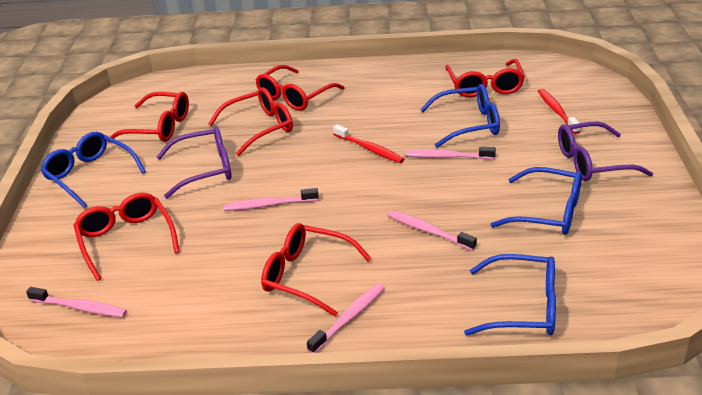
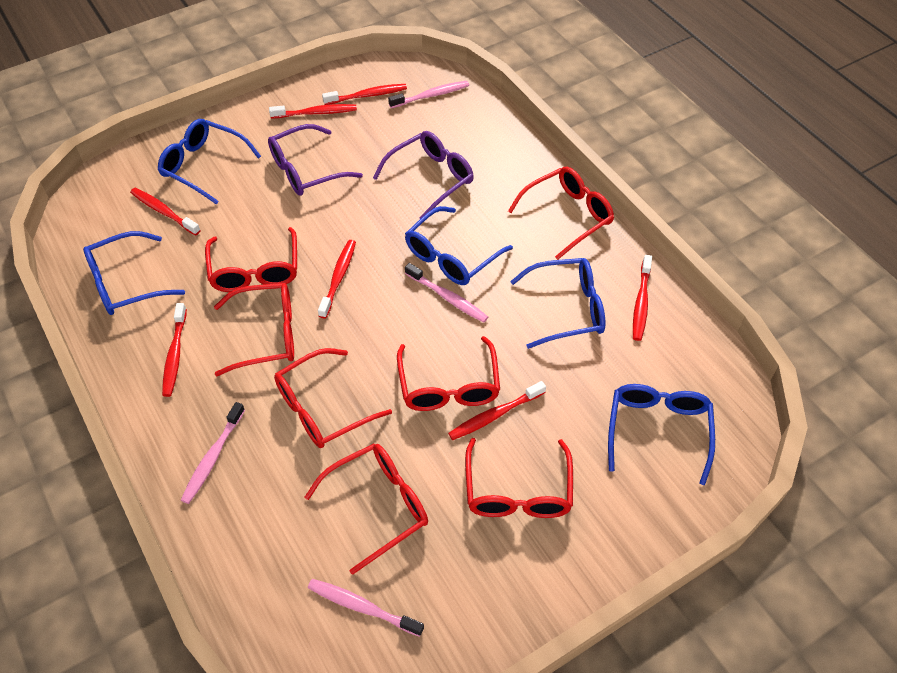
blue glasses: [41,132,146,208] [420,84,500,148] [464,254,556,335] [490,167,582,235] = 4 -> [83,231,185,315] [158,119,261,205] [405,206,513,285] [510,258,605,349] [608,384,715,485] = 5
pink toothbrush: [26,287,127,317] [224,188,319,211] [307,283,385,353] [387,210,477,251] [405,147,496,159] = 5 -> [181,402,245,504] [308,579,424,637] [388,81,469,108] [405,263,488,323] = 4
red glasses: [73,193,180,281] [107,91,189,142] [208,87,293,156] [256,65,345,111] [261,223,372,317] [445,59,525,97] = 6 -> [205,227,297,292] [214,283,294,376] [274,348,392,448] [305,443,428,575] [397,336,500,411] [465,438,573,518] [508,167,614,260] = 7
red toothbrush: [333,124,404,163] [538,89,580,134] = 2 -> [130,188,201,235] [162,303,187,397] [269,104,357,119] [318,240,356,319] [322,84,407,105] [448,381,546,440] [633,255,652,341] = 7

